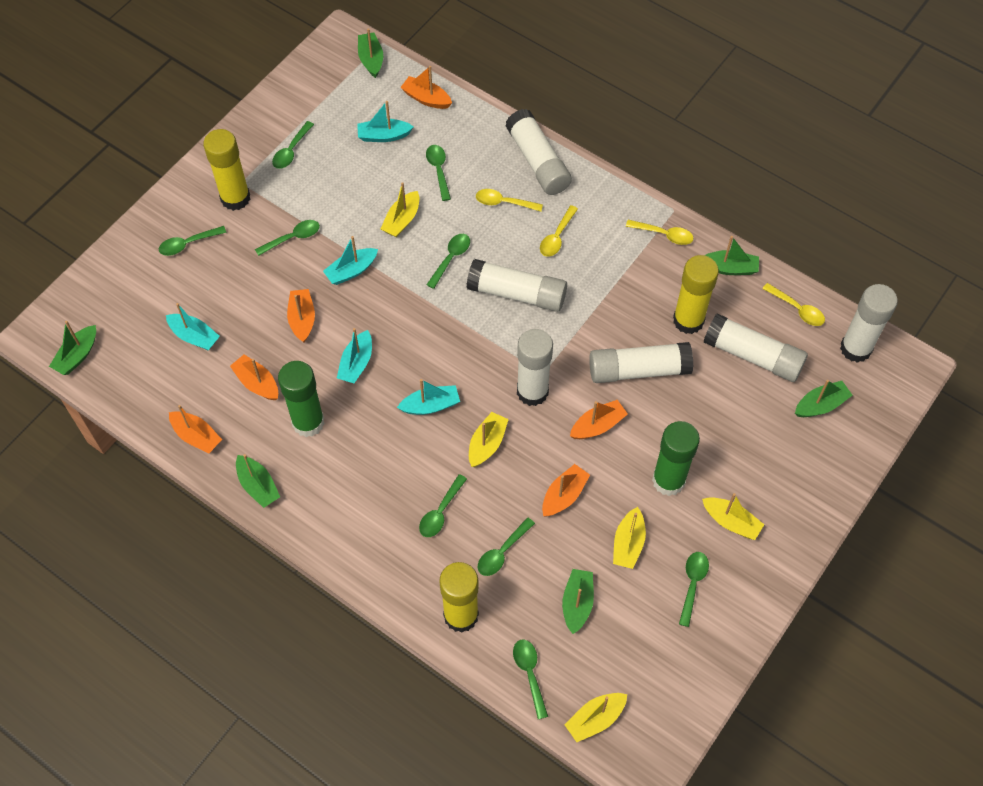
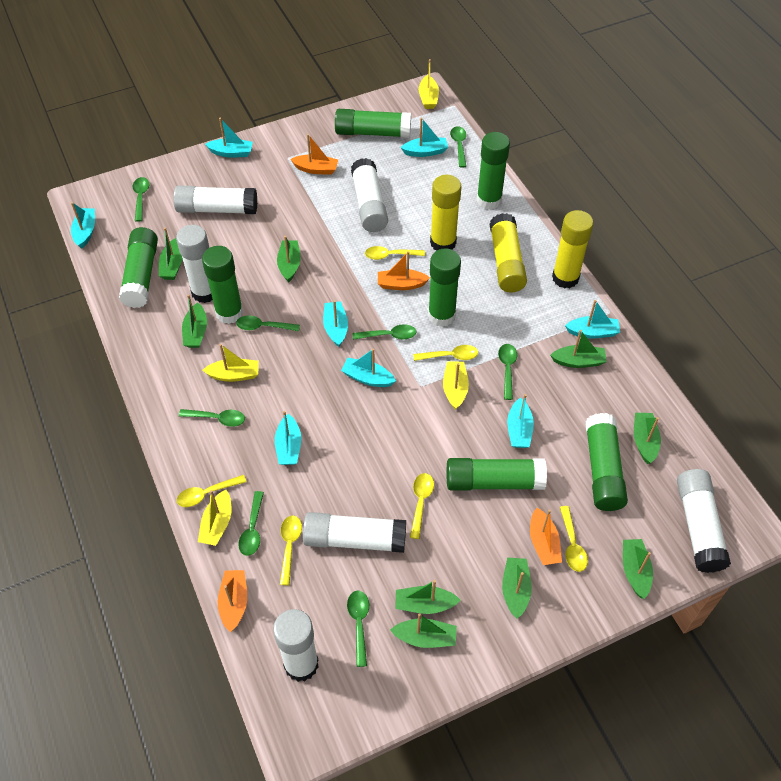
green boat: [49,321,96,375] [236,454,280,508] [358,28,383,78] [562,569,594,634] [705,236,759,275] [795,380,853,417] = 6 -> [159,227,183,280] [182,295,207,348] [277,236,301,282] [390,613,457,648] [396,580,460,614] [502,557,532,619] [550,330,607,368] [623,539,653,599] [634,413,661,464] = 9
green glue stick: [278,361,325,437] [652,421,700,496] = 2 -> [119,227,158,308] [202,246,243,324] [335,109,411,138] [428,248,461,327] [447,458,547,490] [477,132,510,210] [585,413,628,511] = 7
green spoon: [159,226,227,256] [255,220,320,256] [272,121,314,169] [419,474,467,537] [426,145,451,201] [426,234,470,289] [477,517,535,576] [513,640,548,719] [679,552,709,627] = 9 -> [133,177,149,222] [179,409,245,427] [236,315,300,331] [238,491,264,556] [347,591,369,667] [353,324,417,340] [450,126,466,168] [498,344,517,400] = 8
orange boat: [169,405,222,453] [230,355,278,400] [287,289,315,342] [400,66,452,109] [542,464,590,517] [570,400,628,439] = 6 -> [218,570,247,632] [290,134,338,175] [378,251,430,290] [530,508,562,565] = 4
turquoise boat: [166,303,220,351] [323,236,378,285] [337,328,372,383] [357,101,414,142] [397,379,460,415] = 5 -> [71,202,95,249] [205,118,253,158] [275,411,301,465] [323,300,348,347] [341,349,396,387] [400,118,448,157] [507,394,534,448] [565,300,620,338] = 8
yellow boat: [381,182,419,237] [469,412,509,467] [564,693,627,742] [613,507,646,569] [702,493,764,540] = 5 -> [198,490,232,546] [203,344,259,382] [419,59,439,109] [443,361,469,410] = 4
yellow spoon: [476,189,543,212] [540,205,578,257] [626,220,693,245] [762,283,825,326] = 4 -> [177,475,246,507] [280,516,302,585] [365,246,425,260] [410,473,434,539] [413,345,478,361] [560,506,588,572] = 6

